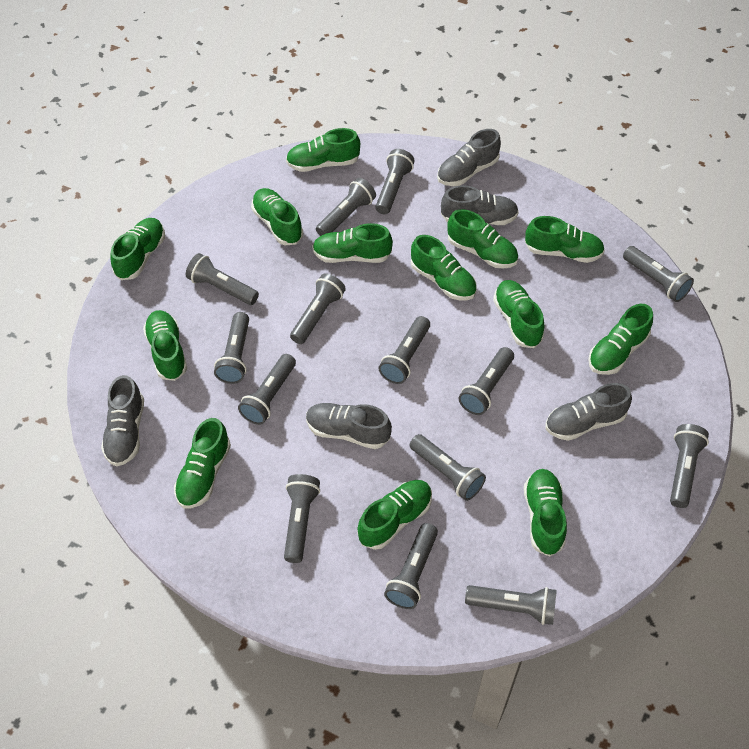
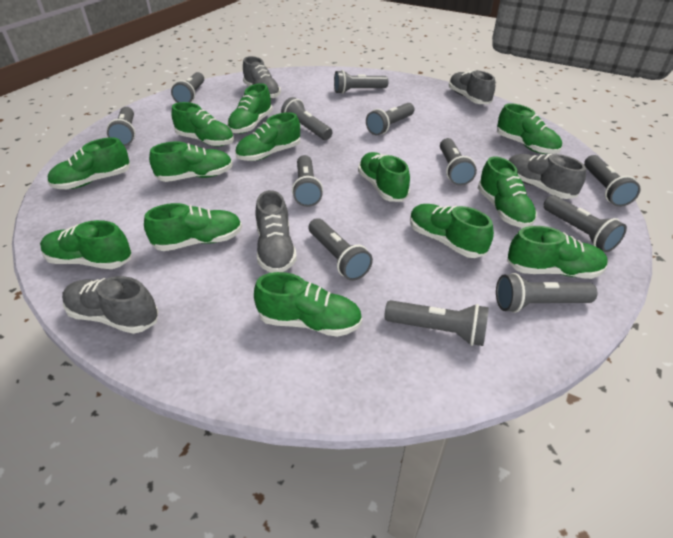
grey flashlight: [186,253,259,305] [214,312,249,384] [238,354,296,425] [284,474,320,563] [290,273,346,344] [316,178,376,236] [376,149,415,214] [379,316,430,384] [384,523,438,609] [410,434,486,501] [459,347,514,415] [465,585,557,625] [623,246,694,302] [670,424,709,508] = 14 -> [107,107,135,146] [171,72,204,103] [281,97,332,140] [292,155,323,207] [309,218,373,281] [334,70,389,94] [366,103,414,135] [384,300,489,346] [440,138,477,186] [496,273,598,313] [543,195,627,252] [584,155,641,207] = 12

